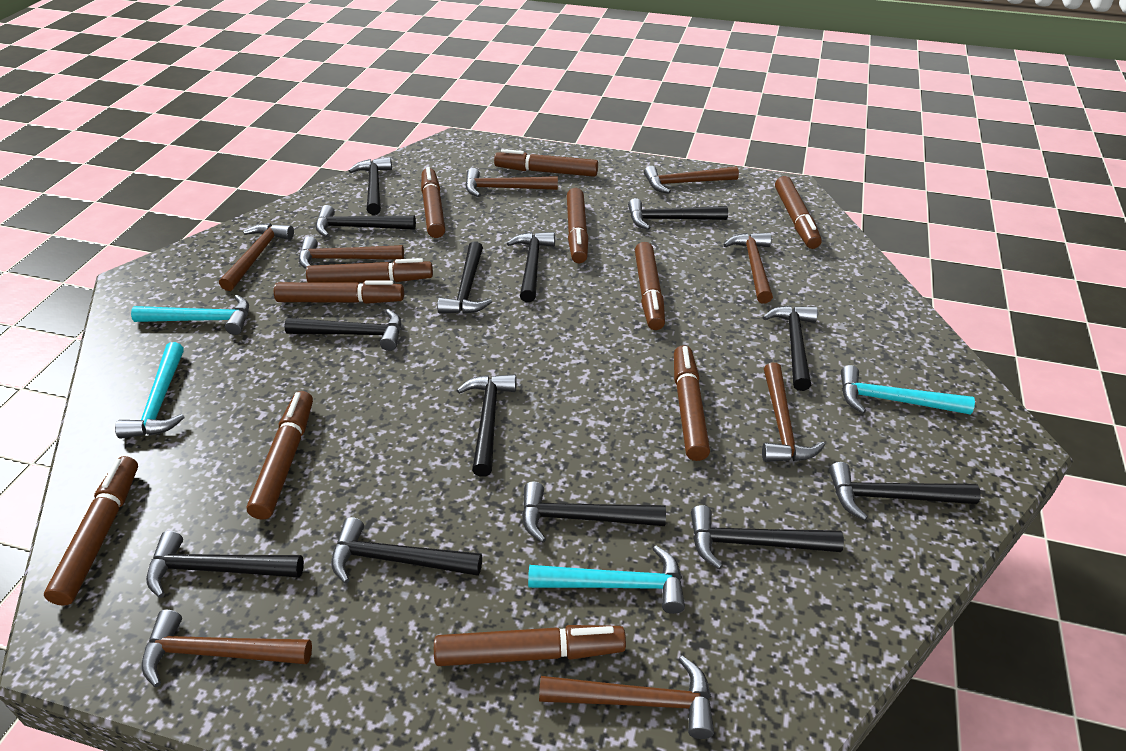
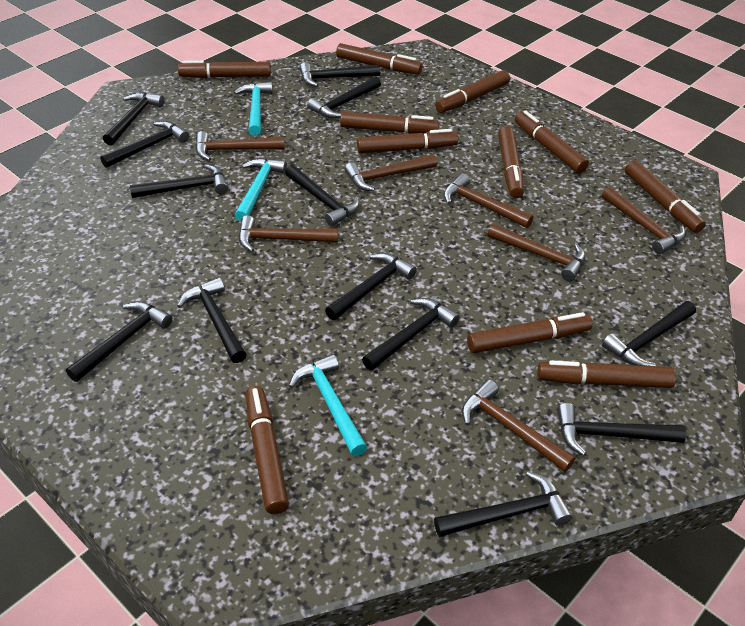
brown hammer: [141,610,312,687] [219,223,294,291] [299,236,404,269] [465,168,558,197] [539,656,714,739] [644,166,739,193] [723,232,773,303] [762,363,825,462] = 8 -> [196,131,285,161] [239,215,338,252] [344,154,437,191] [443,173,533,228] [462,379,575,472] [487,224,585,281] [602,187,686,254] = 7
turquoise hammer: [115,342,185,439] [131,295,249,335] [528,546,685,614] [841,365,975,415] = 4 -> [234,82,273,136] [234,158,287,222] [289,354,367,456] = 3

